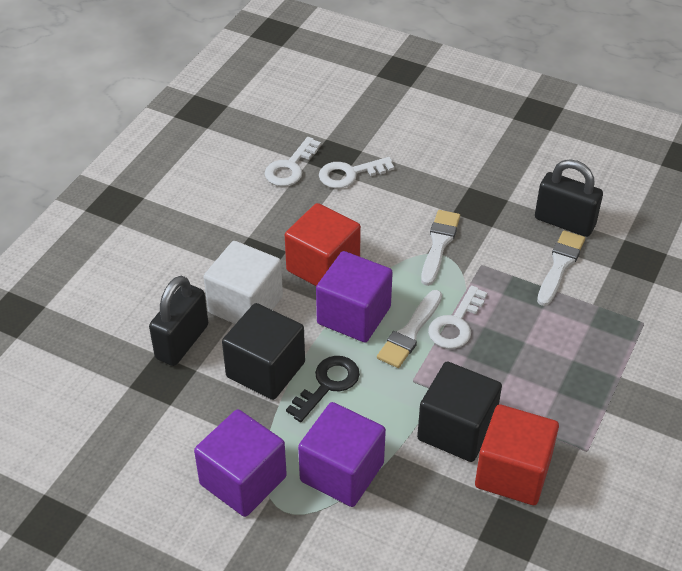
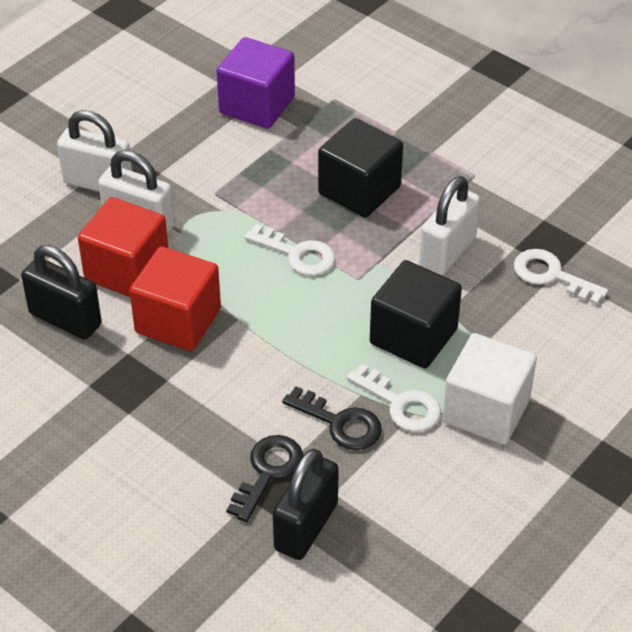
black key: [286,356,360,422] = 1 -> [226,435,303,522] [282,386,382,450] = 2
purple cube: [194,409,287,517] [298,402,386,507] [316,251,393,342] = 3 -> [217,37,295,129] = 1
white brush: [377,290,442,368] [421,210,460,286] [537,230,585,306] = 3 -> none = 0
white padlock: none = 0 -> [57,110,132,192] [98,150,175,235] [419,176,480,276] = 3

